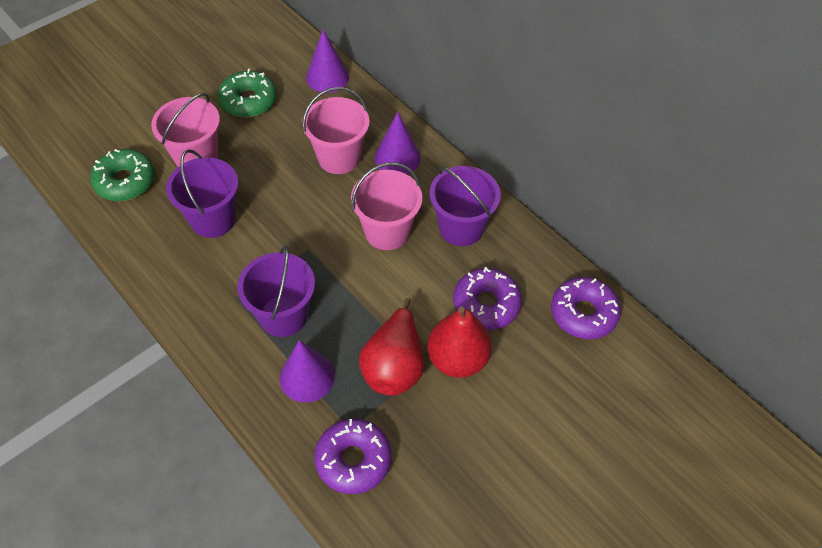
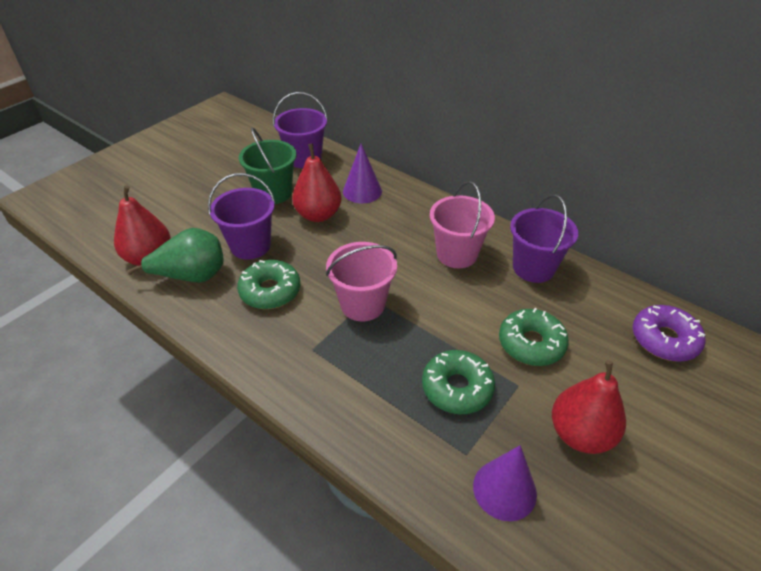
green bucket: none = 0 -> [239,127,297,204] = 1
green donut: [90,149,155,201] [218,69,277,117] = 2 -> [237,260,300,309] [422,350,495,414] [499,308,569,366] = 3
green pear: none = 0 -> [127,228,224,283] = 1
pink bucket: [151,93,220,167] [302,87,370,174] [351,162,422,250] = 3 -> [326,242,397,321] [430,181,495,268] = 2
purple cone: [280,340,335,403] [306,30,349,93] [375,112,421,174] = 3 -> [343,144,382,203] [473,445,537,521] = 2
purple donut: [314,419,391,494] [453,267,522,330] [551,277,621,339] = 3 -> [633,305,706,362] = 1
red pear: [359,298,424,396] [427,307,492,378] = 2 -> [114,185,171,266] [292,144,342,222] [552,360,626,454] = 3

